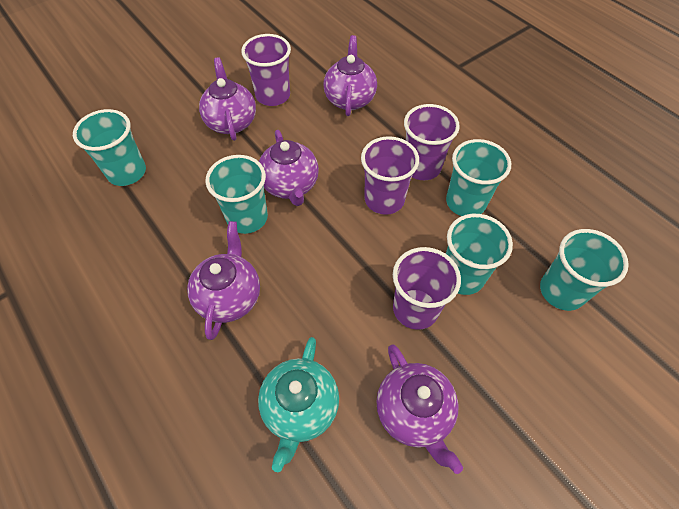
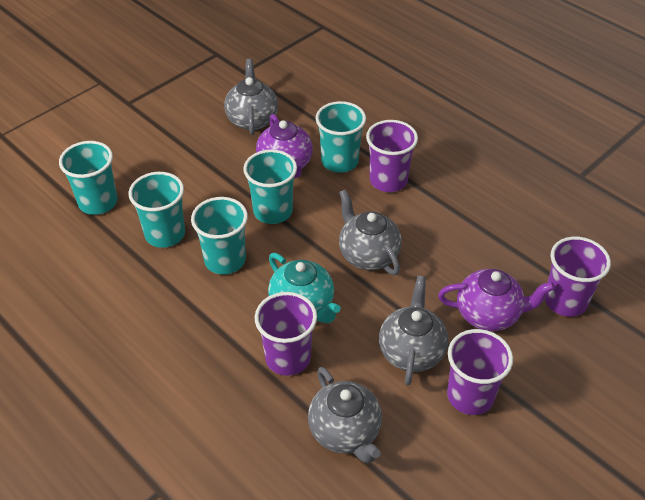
grey teapot: none = 0 -> [224,59,278,135] [308,367,382,463] [339,189,402,275] [379,276,448,385] = 4
purple teapot: [187,221,260,340] [199,58,256,141] [259,130,319,206] [324,35,377,116] [376,344,463,474] = 5 -> [256,114,313,178] [438,269,555,331] = 2

